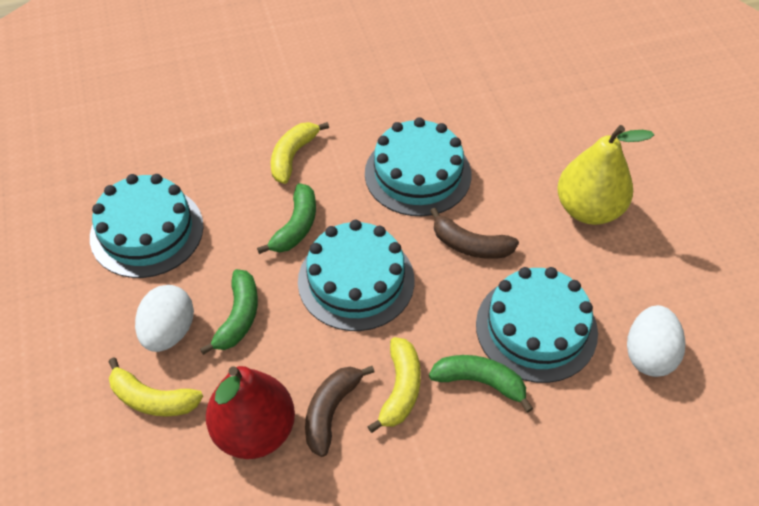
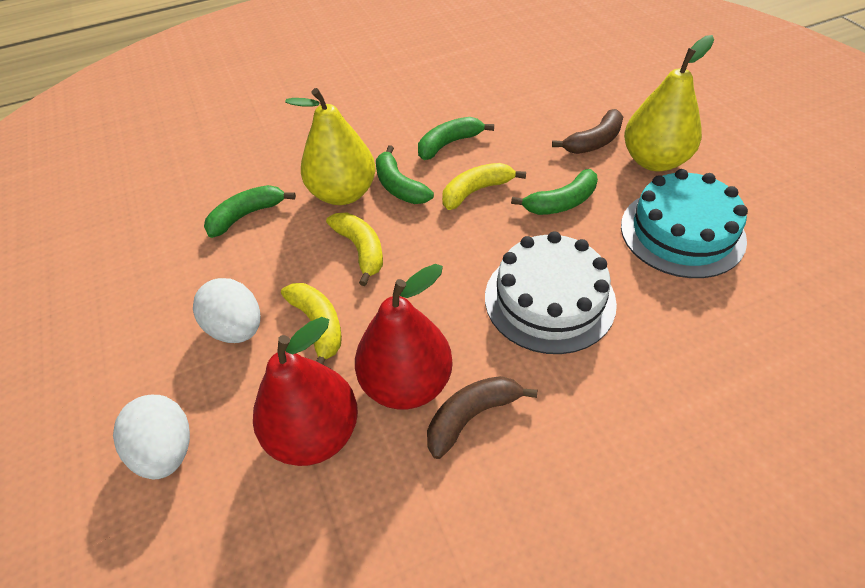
green banana: [200,269,258,355] [257,183,316,254] [429,355,533,413] = 3 -> [204,185,296,238] [376,145,434,204] [418,117,494,160] [511,169,598,215] = 4
red pear: [206,366,295,459] = 1 -> [253,317,358,466] [355,264,453,410] = 2
turquoise cake: [90,174,204,278] [298,220,414,331] [365,117,471,216] [476,267,598,383] = 4 -> [621,169,748,278] = 1
white cake: none = 0 -> [485,231,617,354] = 1
yellow pear: [557,125,654,225] = 1 -> [285,88,376,205] [624,35,714,171] = 2

